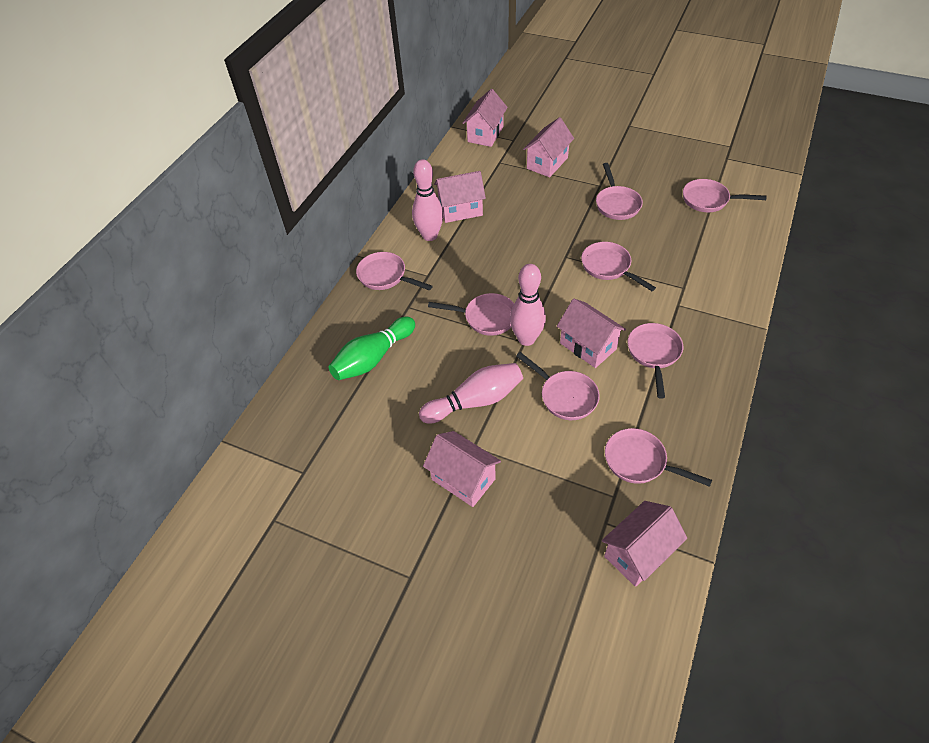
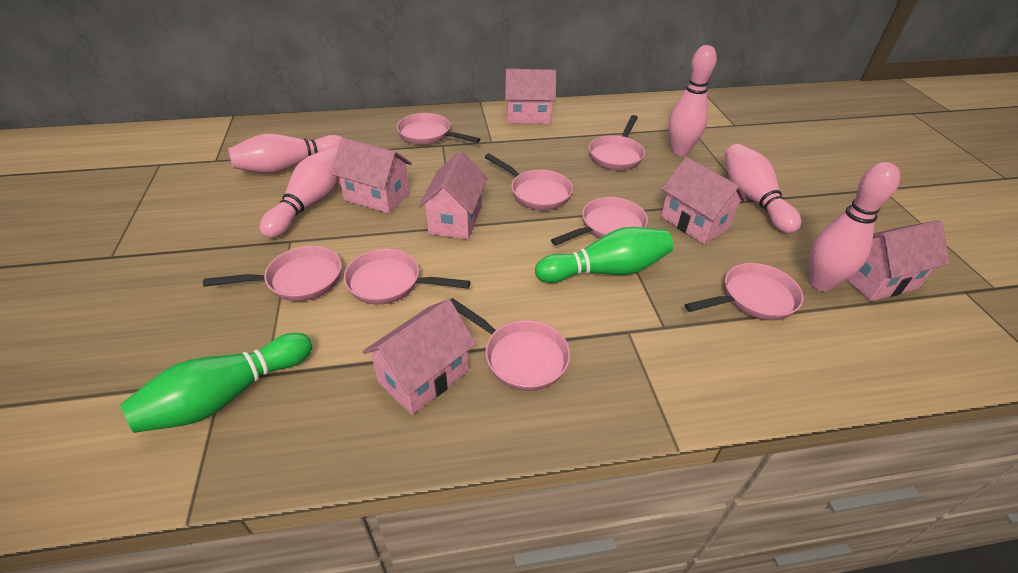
green bowling pin: [329,317,415,380] = 1 -> [120,333,312,433] [535,227,673,283] = 2
pink bowling pin: [412,159,443,241] [419,363,523,424] [510,264,546,346] = 3 -> [228,134,343,174] [260,148,339,238] [668,45,717,156] [725,144,801,234] [809,162,900,292] = 5

